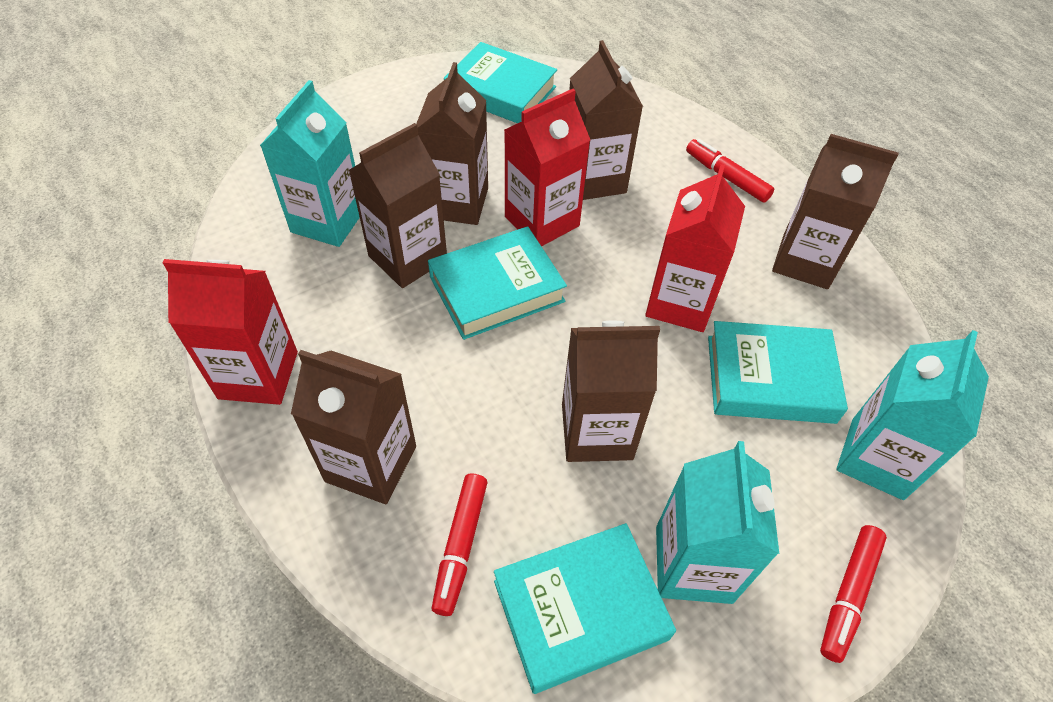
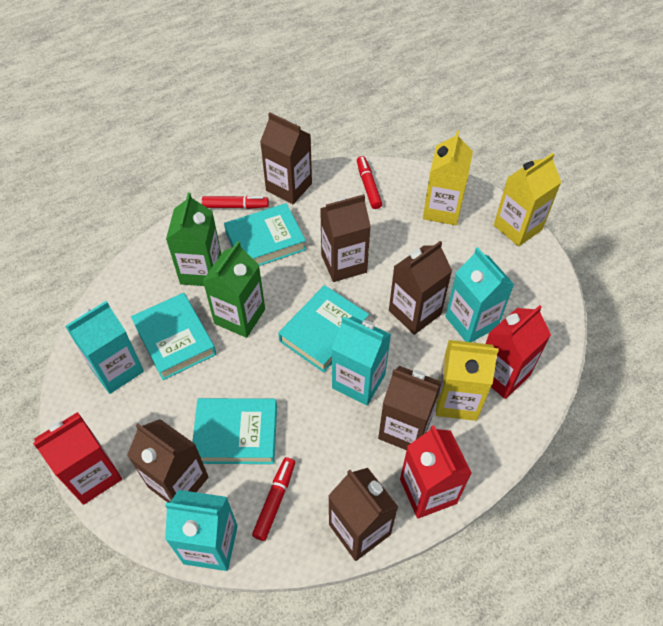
green carton: none = 0 -> [166,193,221,286] [203,241,265,338] = 2
turquoise carton: [260,80,360,247] [656,441,779,604] [836,330,989,500] = 3 -> [65,301,144,394] [165,490,238,571] [332,316,391,405] [445,247,515,342] = 4
yellow carton: none = 0 -> [423,130,473,225] [436,340,499,421] [494,153,561,246] = 3

